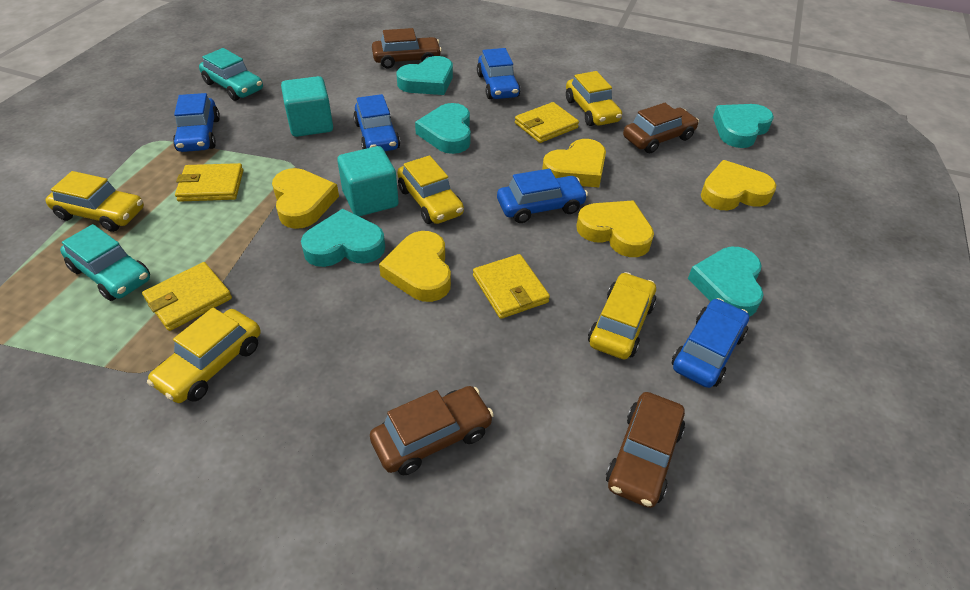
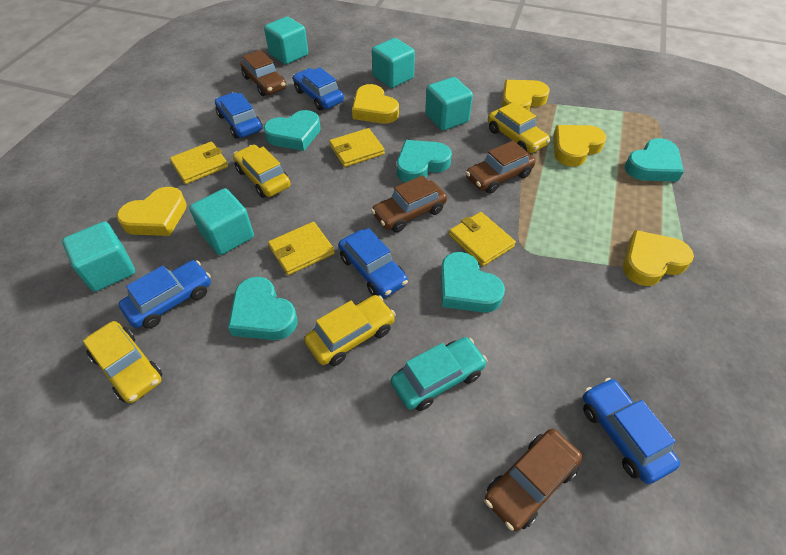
turquoise car: [60,224,150,301] [199,48,263,101] = 2 -> [391,337,487,411] = 1
turquoise cube: [281,76,333,137] [337,146,399,216] = 2 -> [62,221,135,292] [189,188,254,255] [264,17,308,64] [372,38,415,88] [425,77,473,131] = 5
yellow car: [45,171,144,232] [147,308,261,403] [397,155,464,224] [566,71,622,126] [588,272,656,359] = 5 -> [83,321,163,403] [233,145,291,198] [304,295,396,366] [488,102,551,153] = 4

